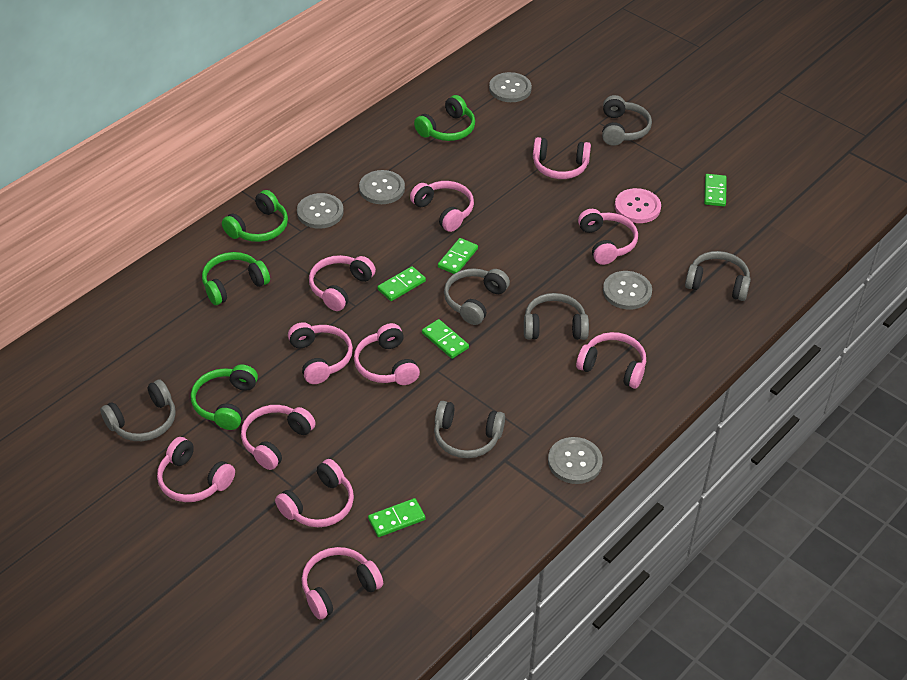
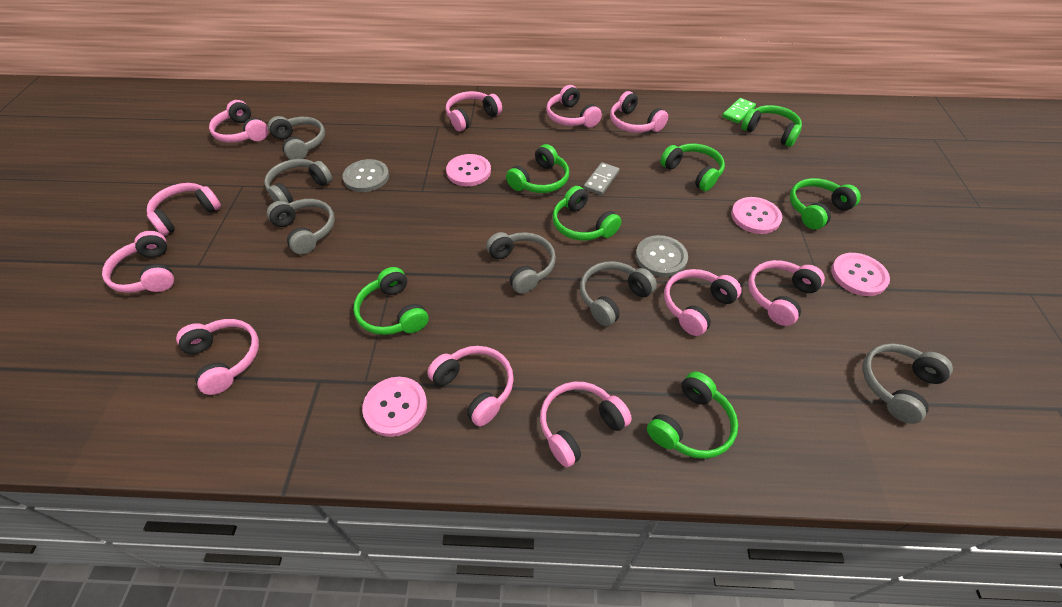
green domino: [368,498,426,537] [377,266,426,301] [422,319,469,359] [438,238,478,274] [704,174,727,207] = 5 -> [722,98,756,123] = 1
green headphones: [191,364,258,430] [202,252,270,305] [222,190,288,242] [414,95,475,141] = 4 -> [353,267,428,335] [506,144,569,193] [553,186,621,241] [647,372,738,459] [660,143,725,191] [741,105,802,147] [790,178,861,229] = 7
grey button: [297,193,344,229] [359,170,405,204] [489,72,532,102] [548,437,603,484] [603,271,652,310] = 5 -> [343,159,389,192] [636,235,688,277] = 2
grey domino: none = 0 -> [583,162,620,195] = 1
pink button: [615,188,661,223] = 1 -> [362,377,427,437] [446,154,491,186] [731,197,782,234] [831,253,890,296] = 4

